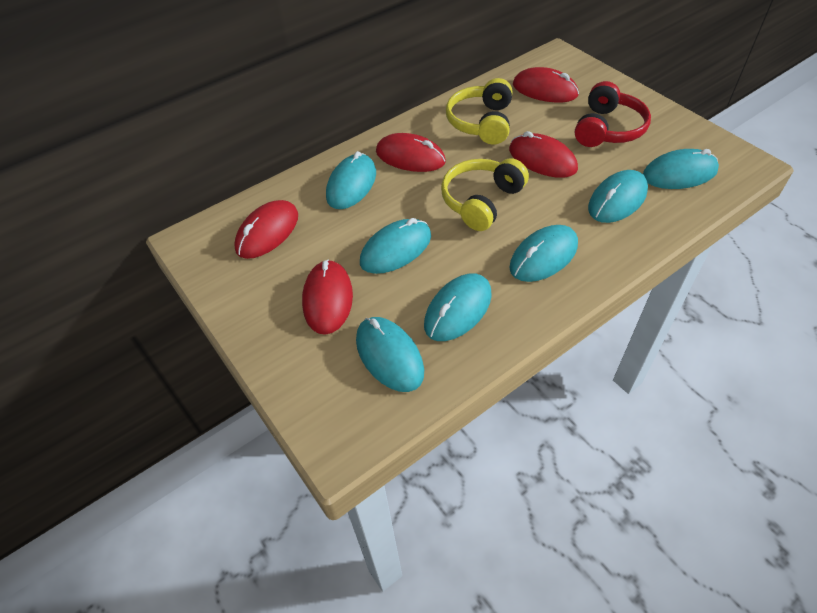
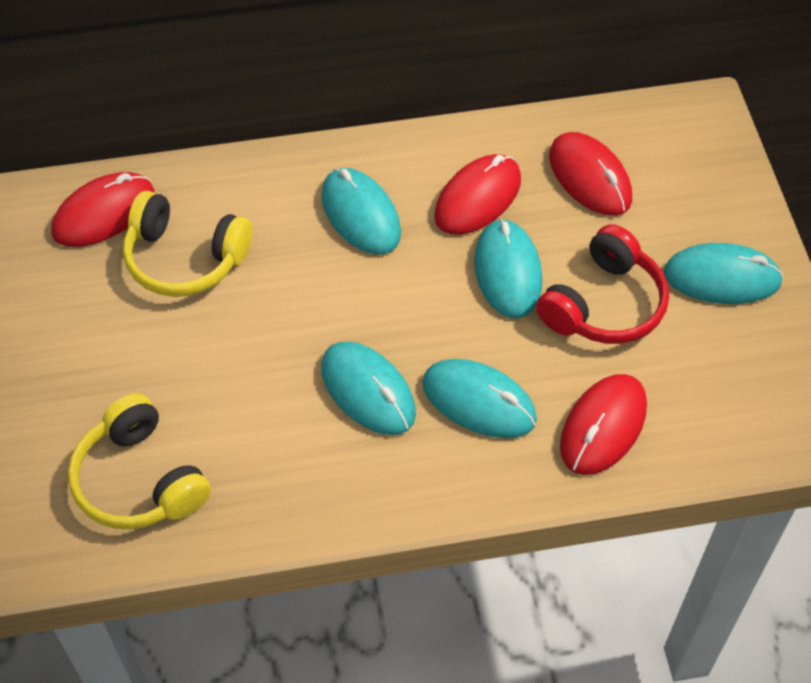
red mouse: [234,200,298,259] [302,260,353,335] [376,133,446,172] [509,131,578,178] [513,67,579,102] = 5 -> [51,172,154,247] [434,154,521,235] [549,132,632,216] [560,374,647,475] = 4
turquoise mouse: [326,151,376,209] [356,317,424,392] [360,218,431,274] [424,273,492,341] [509,225,578,282] [588,170,648,223] [643,149,719,189] = 7 -> [321,342,416,435] [322,168,401,255] [422,359,537,438] [474,218,542,319] [664,243,784,304] = 5

